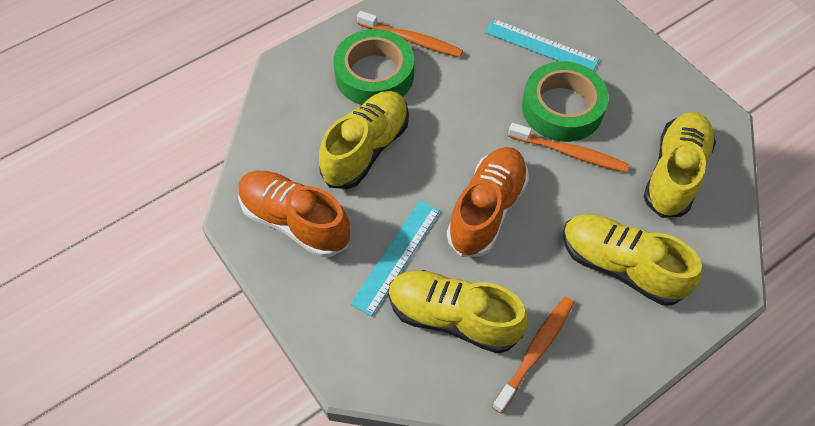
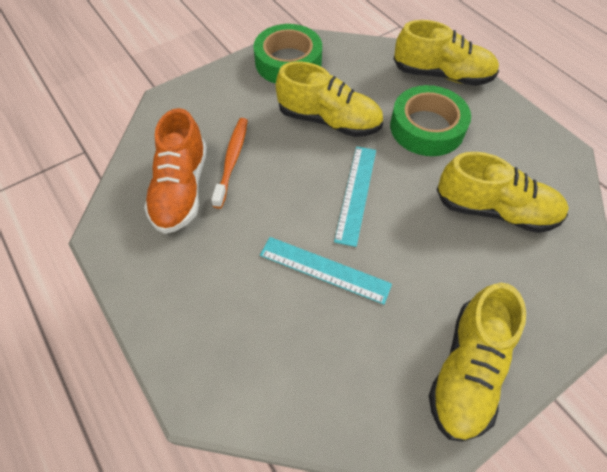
orange shoe: [238,171,351,257] [447,147,529,257] = 2 -> [144,108,207,234] = 1
orange toothbrush: [357,11,463,57] [492,297,574,414] [508,123,629,173] = 3 -> [211,118,248,209] = 1

